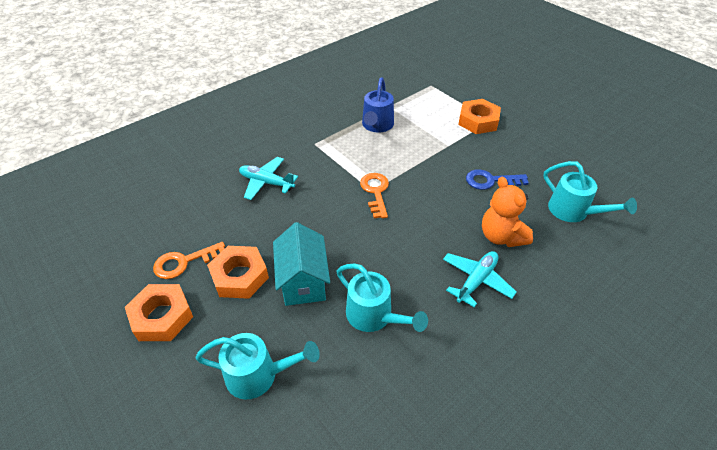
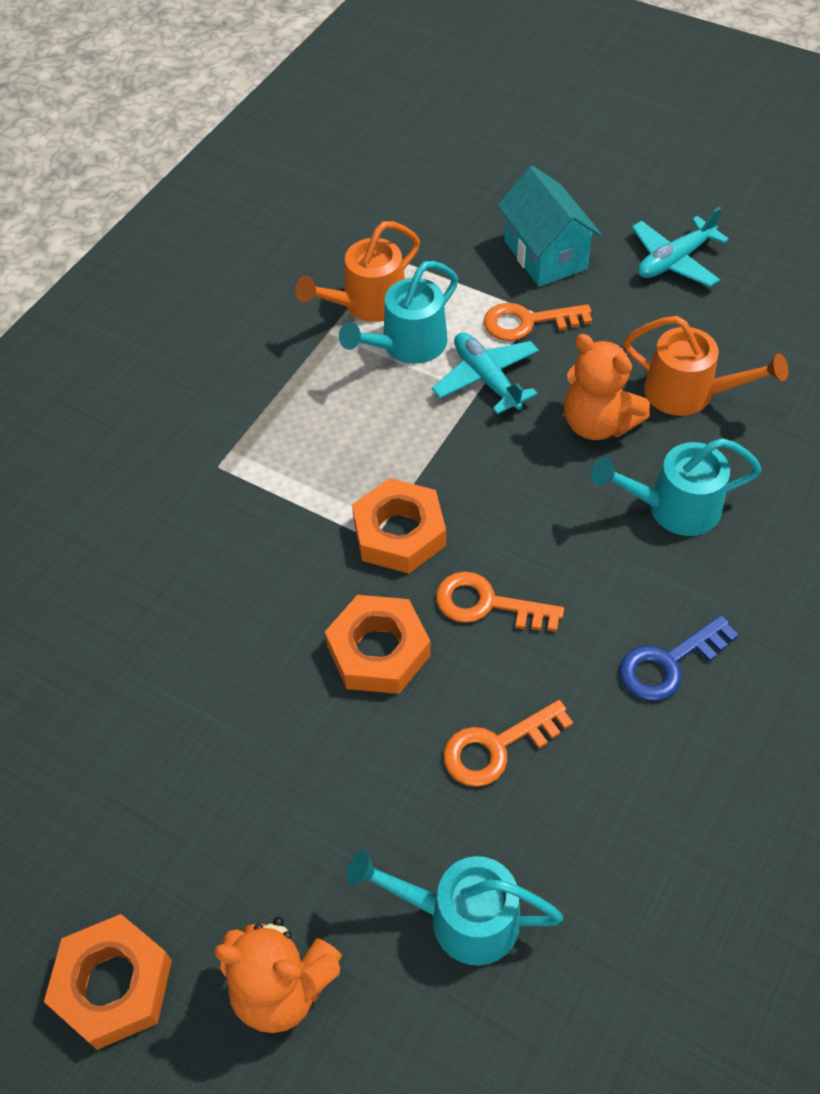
blue watering can: [362,77,394,133] = 1 -> none = 0
orange key: [153,242,225,279] [360,173,389,218] = 2 -> [436,571,564,632] [443,700,573,787] [484,303,592,341] = 3
orange teddy bear: [482,177,533,247] = 1 -> [214,917,342,1033] [564,334,650,440] = 2
orange watering can: none = 0 -> [295,221,420,322] [624,316,788,416] = 2

